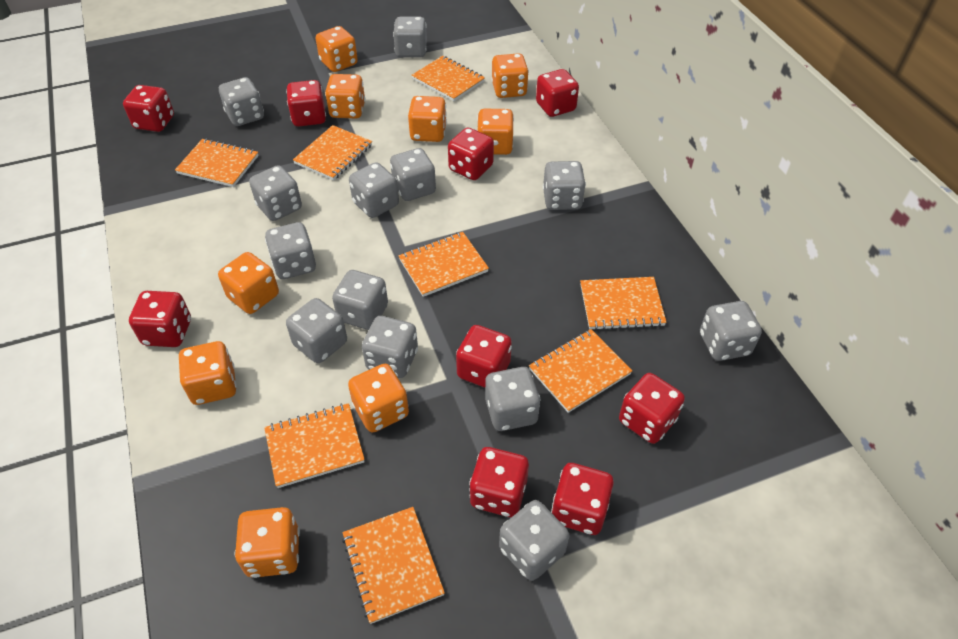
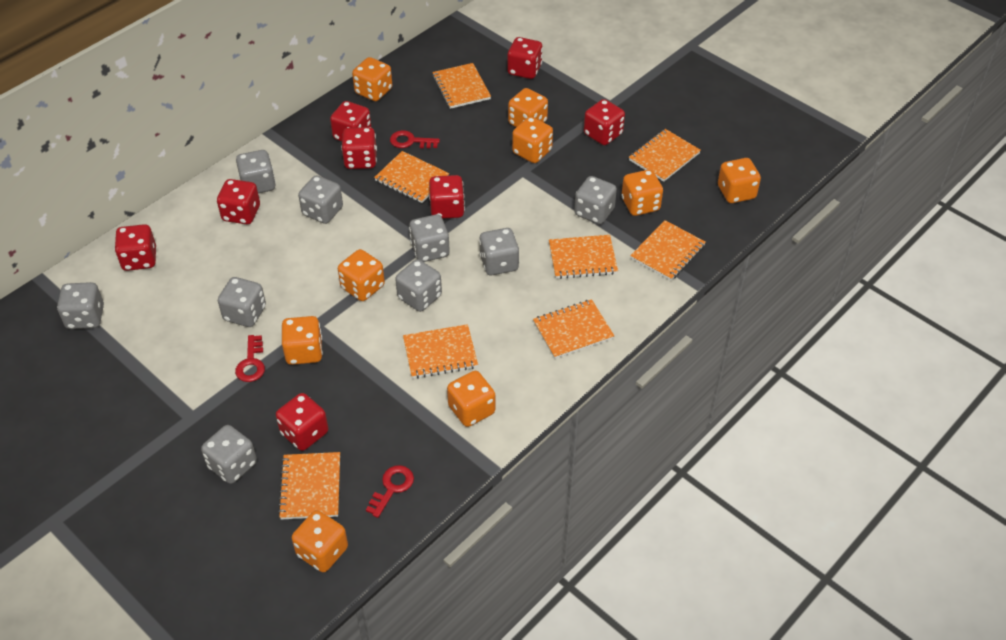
grey dice: [219,77,264,126] [249,165,302,221] [265,222,316,279] [286,298,347,363] [332,270,388,330] [349,162,399,218] [362,316,418,378] [390,148,436,201] [393,17,427,58] [485,367,540,431] [499,500,569,581] [543,161,586,210] [700,301,762,361] = 13 -> [57,282,104,329] [201,425,257,484] [218,277,266,327] [236,150,276,193] [298,175,343,224] [395,259,442,312] [409,214,450,262] [479,228,519,275] [574,176,617,224] = 9
red dice: [123,85,174,132] [129,291,191,347] [286,80,326,127] [448,127,494,180] [456,325,512,388] [469,447,529,517] [536,69,579,117] [551,463,614,535] [619,373,685,444] = 9 -> [114,224,156,271] [217,179,260,224] [276,393,328,451] [330,101,371,141] [341,127,377,169] [429,175,465,219] [507,37,543,79] [584,99,625,145] = 8
red key: none = 0 -> [235,335,265,382] [366,465,414,518] [390,130,440,148] = 3

